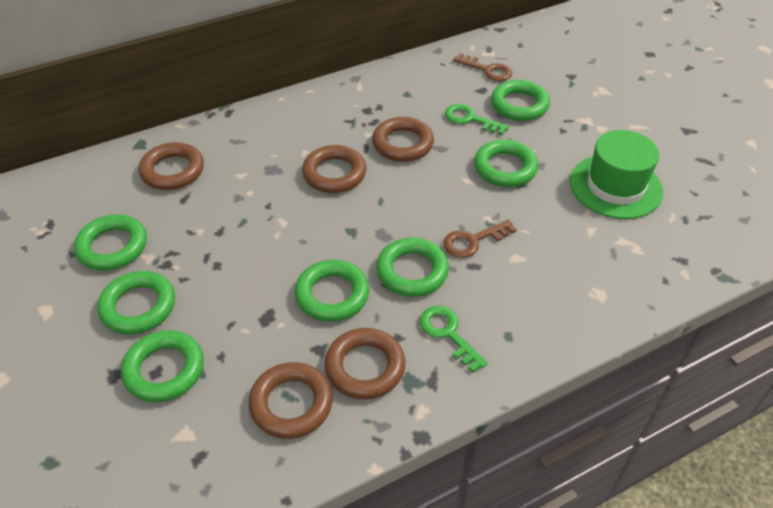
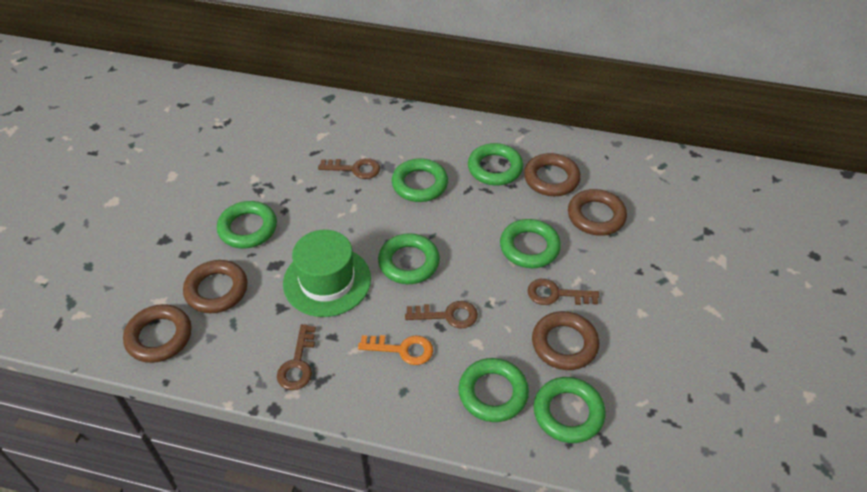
brown key: [443,219,516,258] [453,53,512,81] = 2 -> [277,324,316,390] [318,158,380,179] [405,301,478,328] [528,279,599,305] = 4
green key: [420,306,488,372] [445,104,509,135] = 2 -> none = 0
orange key: none = 0 -> [358,335,433,365] = 1

